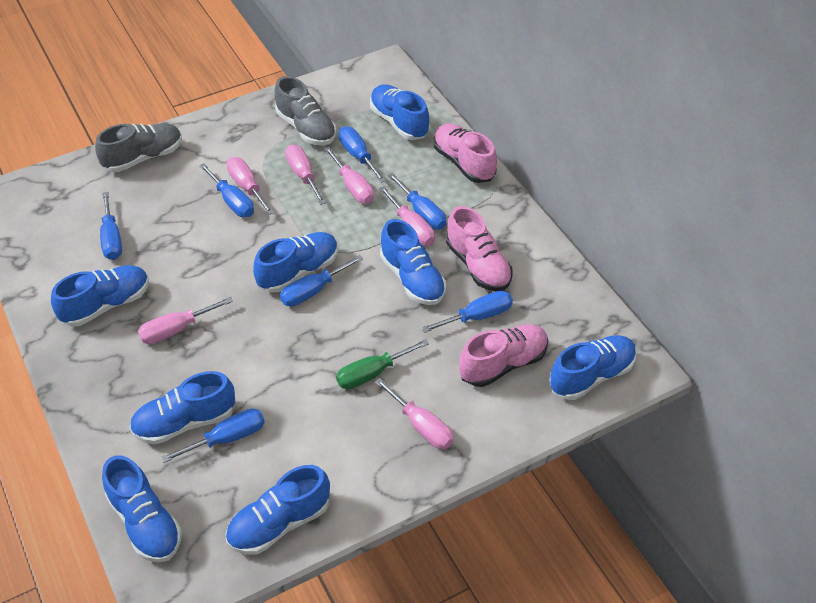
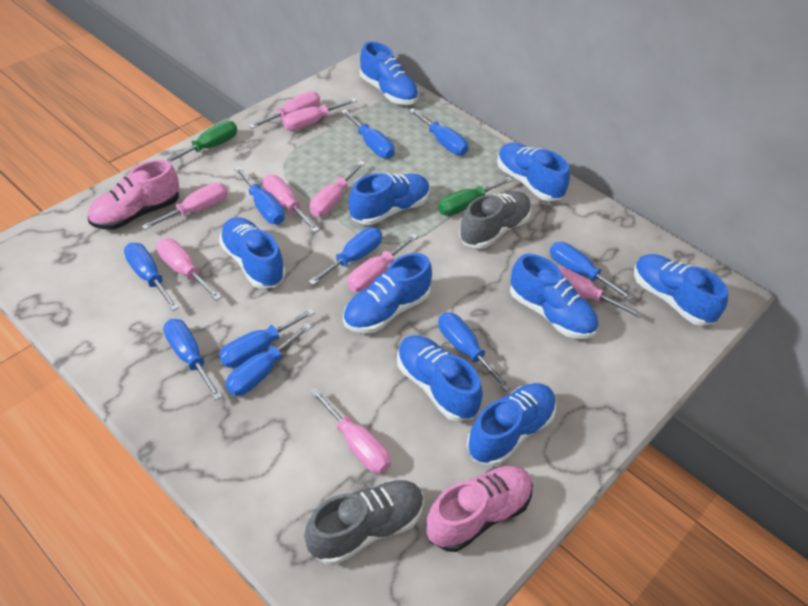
blue screwdriver: [100,192,122,260] [161,408,265,463] [199,163,254,217] [280,255,363,306] [339,126,386,183] [388,173,446,230] [422,291,513,333] = 7 -> [124,243,179,311] [163,319,222,400] [219,308,315,368] [225,323,312,396] [234,166,285,224] [308,227,382,285] [341,110,394,159] [409,108,469,155] [439,312,511,391] [550,242,634,301] = 10
blue shoe: [51,265,149,326] [102,455,182,562] [130,371,235,444] [226,465,330,554] [253,232,338,292] [370,84,430,140] [380,219,446,305] [549,335,636,400] = 8 -> [219,217,286,289] [343,253,432,333] [349,173,430,225] [360,41,419,105] [397,335,483,421] [467,383,556,466] [497,143,570,201] [510,254,598,339] [634,254,728,326] = 9
green screwdriver: [336,339,429,389] = 1 -> [166,121,237,162] [438,177,513,216] = 2
pink screwdriver: [138,297,233,344] [227,157,274,215] [285,145,326,205] [324,147,374,204] [375,378,454,449] [379,186,435,246] = 6 -> [141,182,227,230] [156,238,222,301] [249,92,320,129] [263,175,319,233] [282,98,357,131] [310,161,365,217] [310,388,391,474] [347,233,418,292] [557,266,643,318] = 9
pink shoe: [434,123,497,183] [446,206,512,291] [459,325,548,387] = 3 -> [88,160,179,230] [426,466,533,552] = 2

